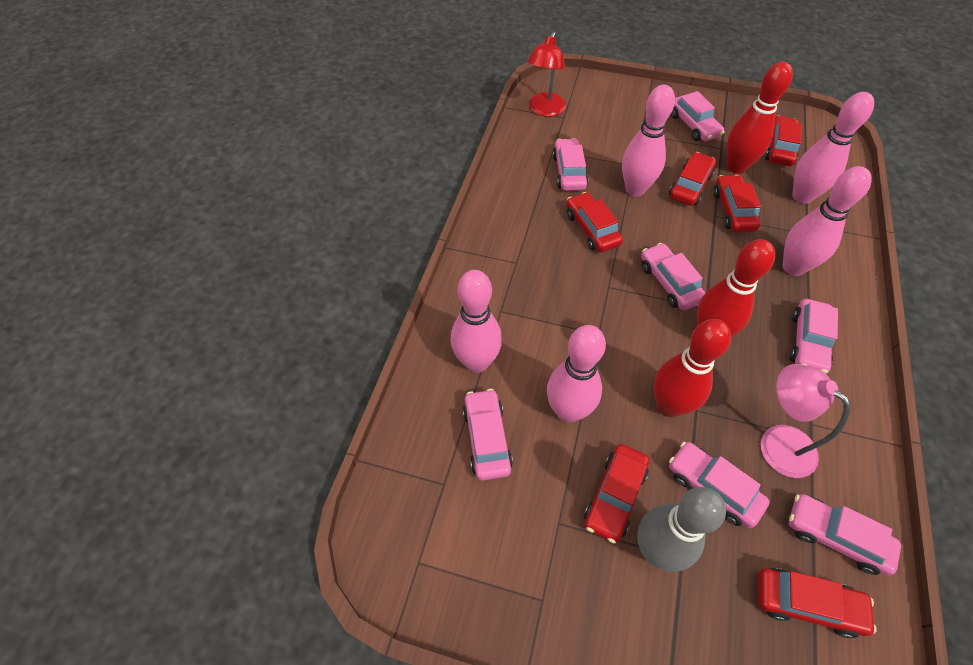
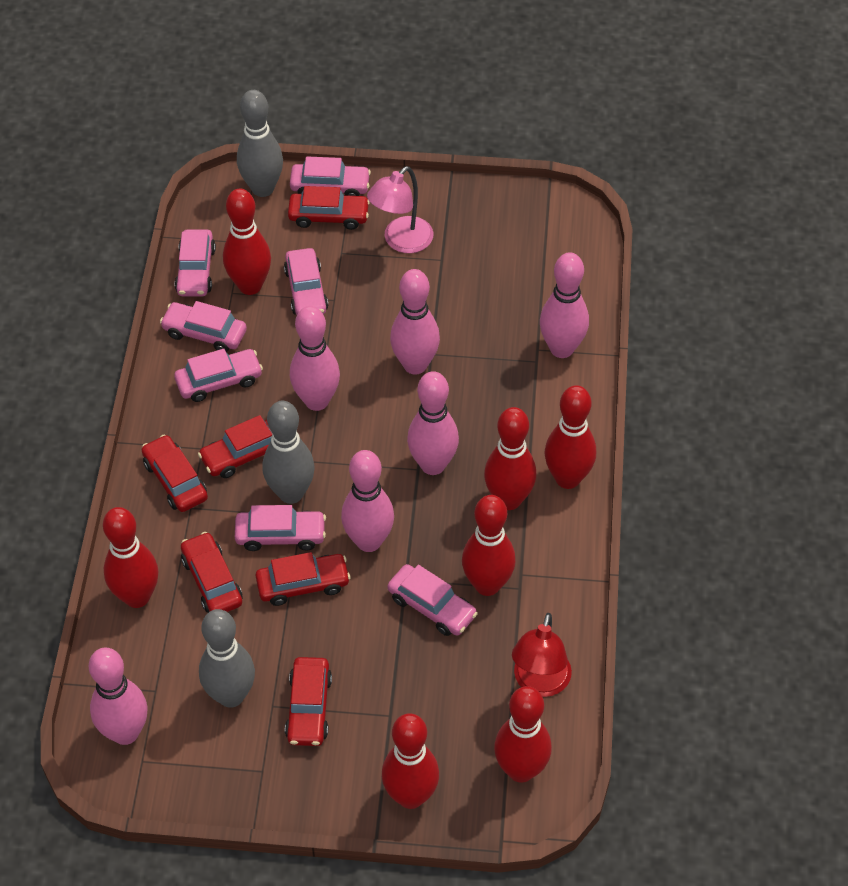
grey bowling pin: [637,487,726,572] = 1 -> [199,609,255,708] [237,90,283,197] [262,401,315,504] = 3
pink bowling pin: [451,270,502,373] [547,325,606,423] [622,85,675,197] [783,166,872,276] [792,92,874,204] = 5 -> [89,647,147,745] [290,306,340,411] [341,450,394,552] [390,269,440,374] [407,371,459,475] [540,252,589,358] = 6
red bowling pin: [653,319,731,417] [697,239,775,337] [727,62,793,174] = 3 -> [103,507,158,608] [223,188,271,295] [382,713,439,809] [462,495,516,596] [484,407,536,510] [494,686,552,783] [544,385,596,489] = 7

